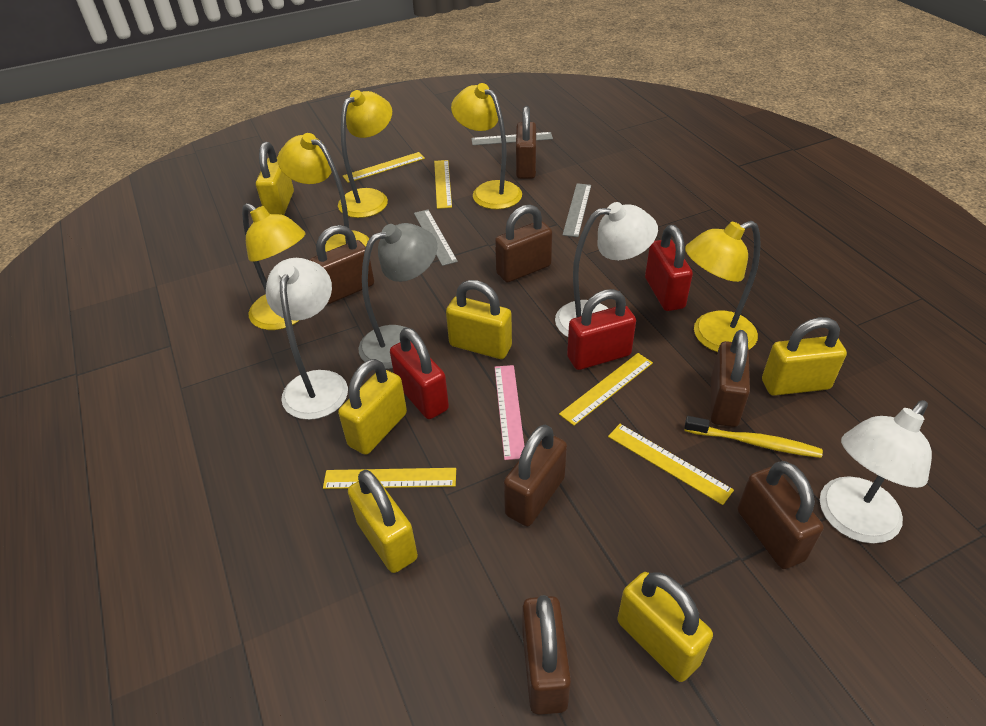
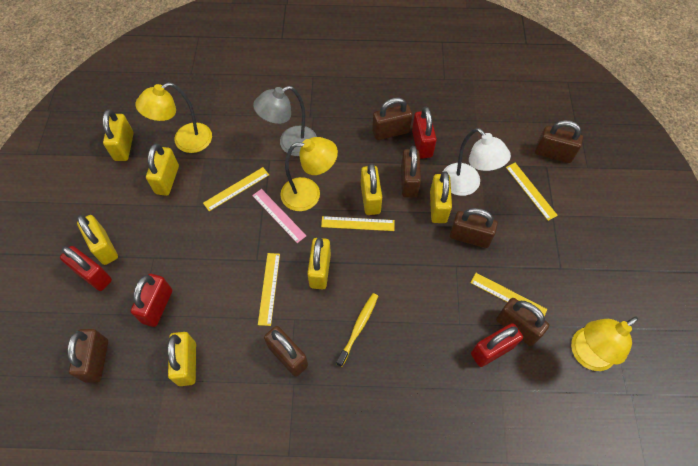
grey ruler: [414,210,458,266] [471,132,553,145] [563,183,591,237] = 3 -> none = 0
red padlock: [390,327,449,419] [567,289,636,370] [645,225,693,311] = 3 -> [60,246,112,291] [131,274,172,327] [412,107,437,159] [471,323,523,367] = 4
white lamp: [266,258,348,420] [555,202,658,337] [820,400,932,544] = 3 -> [443,128,511,196] = 1
yellow lamp: [242,203,305,330] [278,133,369,252] [338,90,392,218] [451,83,522,209] [685,221,761,352] = 5 -> [135,82,212,153] [281,137,338,211] [571,317,638,371] = 3
yellow padlock: [256,142,294,215] [338,359,407,455] [348,470,418,573] [446,280,512,359] [618,572,713,682] [762,317,847,396] = 6 -> [77,215,118,265] [103,109,134,161] [146,144,179,196] [168,332,196,386] [307,237,331,290] [361,163,382,215] [430,172,452,223] = 7

